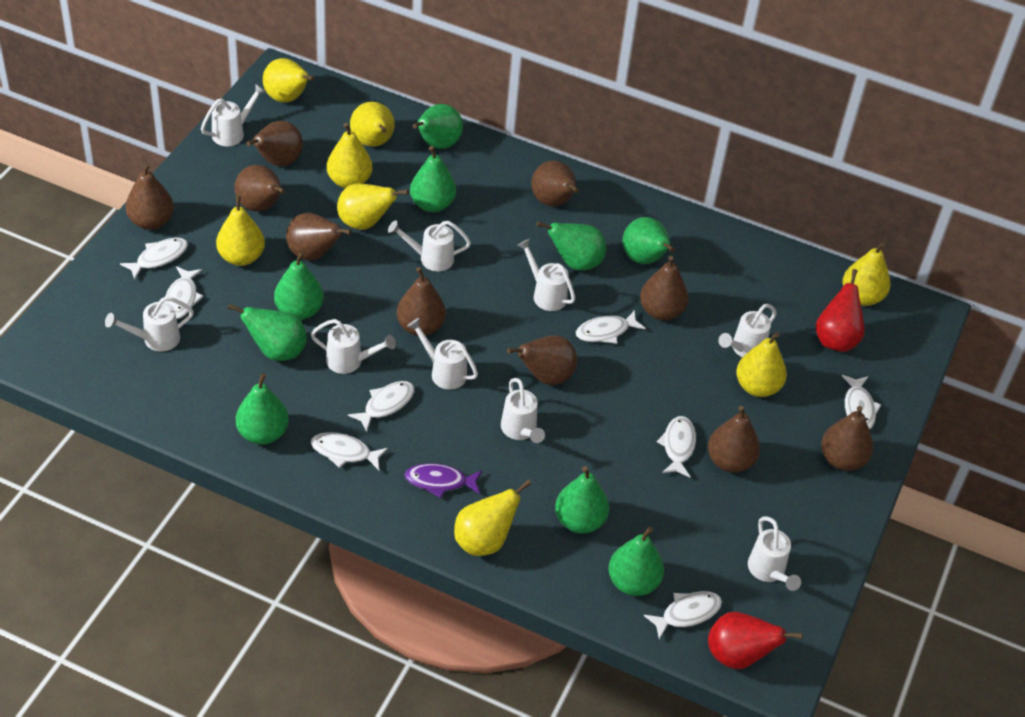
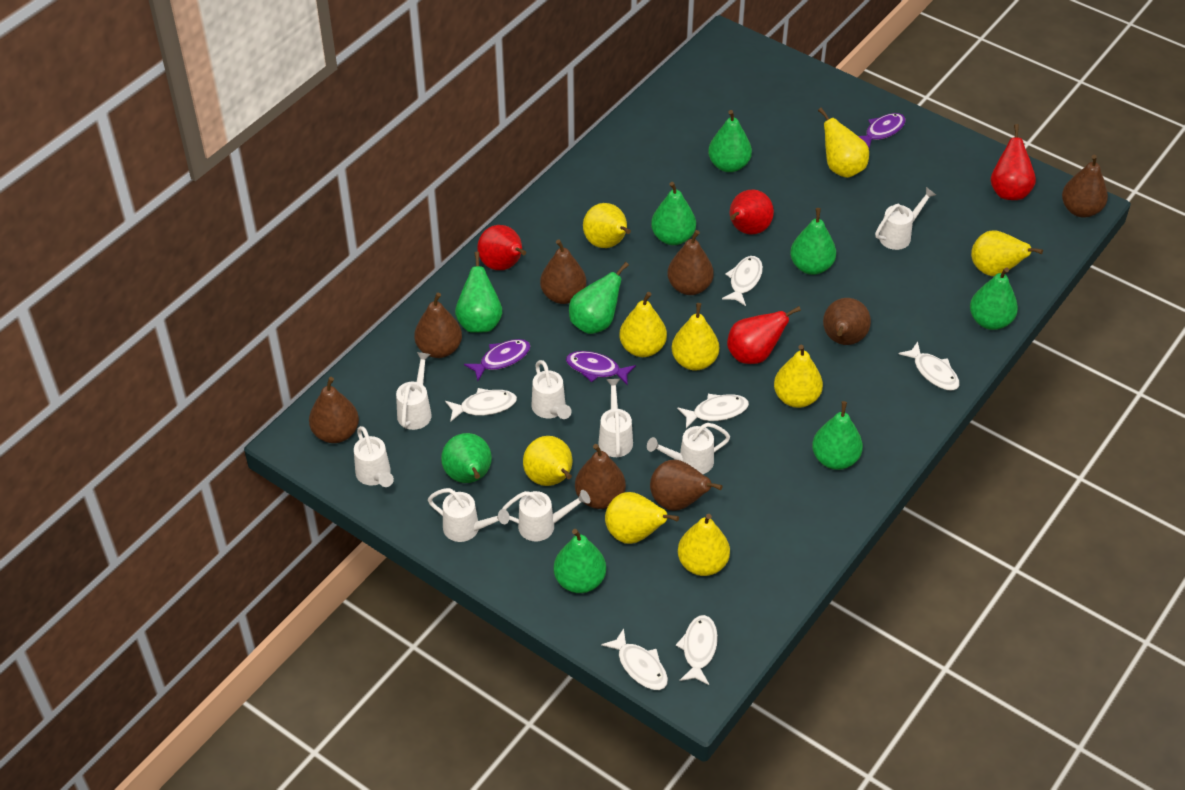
brown pear: [126,162,174,230] [234,165,286,212] [246,121,303,166] [286,213,352,261] [397,267,446,336] [507,335,577,385] [531,160,579,206] [640,256,688,321] [708,406,760,473] [821,406,873,471] = 10 -> [309,377,359,443] [414,293,462,358] [540,239,586,304] [575,444,626,509] [650,460,723,511] [668,230,714,295] [823,298,871,345] [1062,155,1108,218] = 8
purple fish: [404,463,482,498] = 1 -> [464,339,530,381] [566,351,636,385] [858,113,906,148] = 3
red pear: [708,612,803,670] [816,269,865,352] = 2 -> [477,225,526,270] [727,306,801,364] [730,190,774,234] [991,124,1036,200] = 4
white fish: [120,237,188,280] [164,266,204,319] [311,432,388,470] [348,381,414,432] [576,310,646,344] [644,591,722,639] [657,416,696,478] [842,375,881,430] = 8 -> [445,388,517,422] [601,628,668,690] [676,615,718,685] [677,394,749,428] [722,256,763,306] [899,342,959,391] = 6
white watering can: [105,296,194,351] [201,84,266,146] [311,319,396,374] [388,220,471,271] [407,318,478,390] [501,378,545,443] [518,239,576,311] [718,304,777,357] [748,517,801,591] = 9 -> [354,426,394,487] [396,352,432,430] [428,488,510,542] [502,490,590,541] [532,360,572,419] [598,379,633,457] [647,423,730,474] [875,187,936,250] = 8
yellow pear: [216,195,265,266] [263,58,315,103] [327,123,373,188] [337,183,408,230] [350,102,395,147] [454,480,531,556] [736,332,787,397] [842,242,890,306] = 8 -> [523,436,572,486] [583,203,631,248] [605,492,679,544] [619,292,667,357] [672,303,719,371] [678,514,730,576] [774,345,823,408] [818,108,869,178] [971,230,1043,276] = 9

